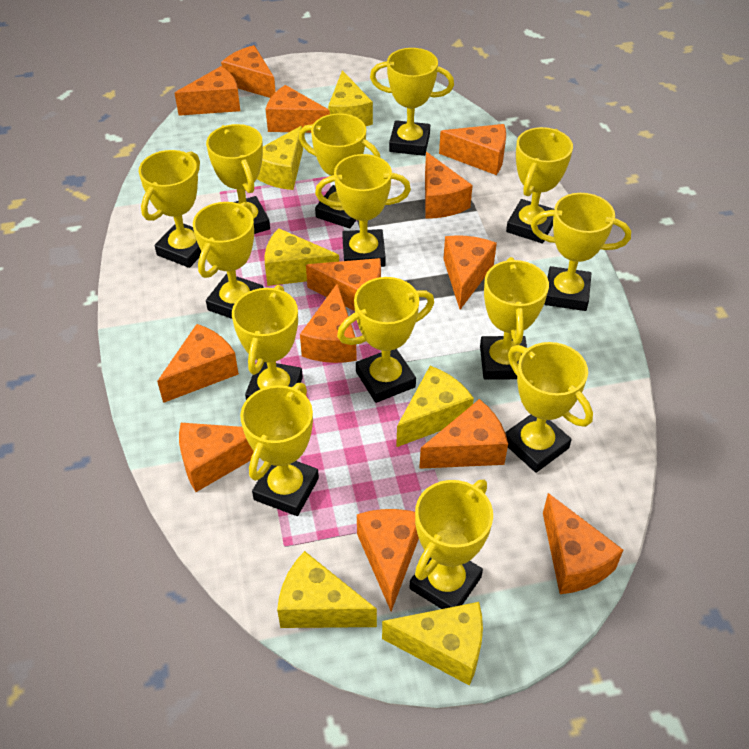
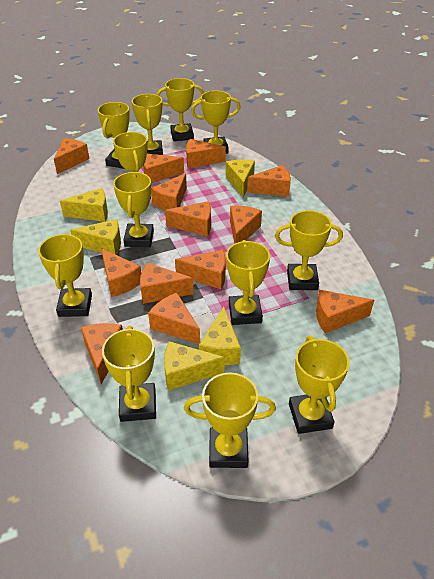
yellow cheese: [257,126,303,190] [265,228,339,286] [277,551,377,628] [328,70,373,126] [382,602,483,686] [396,366,474,447] = 6 -> [60,188,108,222] [70,219,121,255] [164,341,225,391] [199,307,241,365] [226,160,255,198] = 5
yellow trophy: [139,150,201,268] [193,202,263,319] [206,124,270,234] [232,285,303,400] [240,383,319,516] [299,113,381,228] [315,154,411,267] [337,277,434,403] [370,48,454,156] [409,480,493,609] [480,257,549,380] [505,342,593,473] [506,127,573,243] [531,193,631,311] = 14 -> [38,233,92,317] [98,102,130,169] [102,326,156,422] [113,132,151,199] [113,172,154,247] [132,94,163,155] [156,78,204,141] [184,373,276,468] [191,91,240,154] [226,240,270,325] [275,210,343,290] [289,336,349,434] = 12

